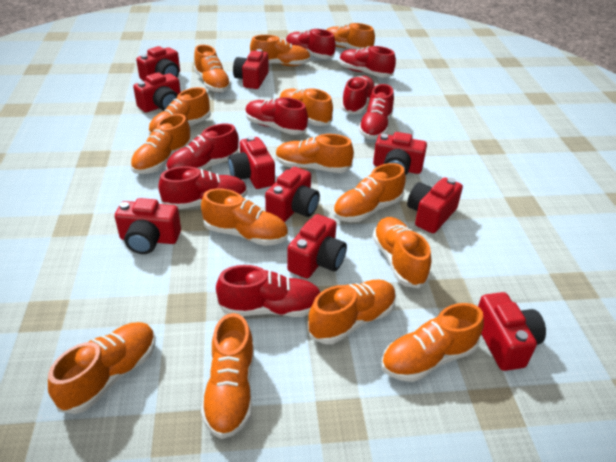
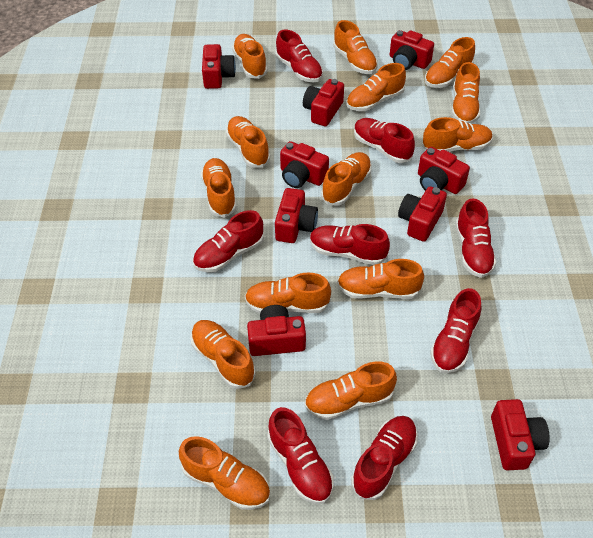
red camera: [115,198,181,254] [133,72,181,112] [136,46,180,81] [228,136,275,189] [233,49,269,89] [265,167,320,222] [287,214,347,279] [373,132,427,175] [407,178,463,233] [478,292,546,371] = 10 -> [202,44,236,89] [247,305,306,356] [275,188,318,243] [280,141,329,188] [303,79,344,126] [390,30,434,70] [398,187,447,242] [418,147,470,194] [491,399,550,470] = 9

